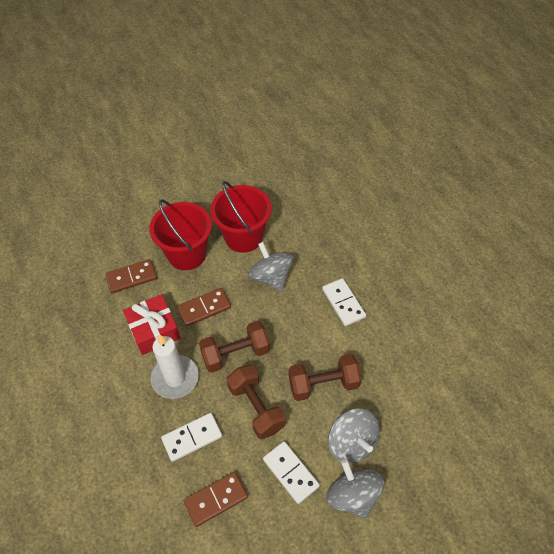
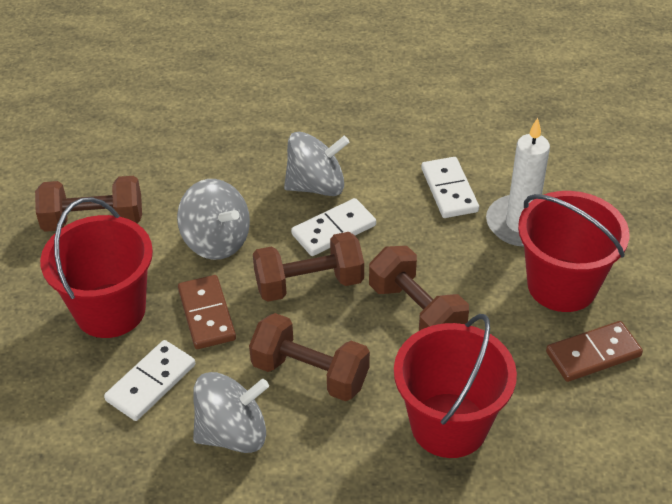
brown domino: [105,259,157,293] [177,288,231,326] [184,472,248,527] = 3 -> [178,275,236,349] [546,321,643,382] = 2
brown dumbbell: [199,321,270,373] [227,365,286,439] [289,354,362,401] = 3 -> [35,176,142,232] [249,313,370,401] [253,232,364,302] [369,246,469,331] = 4
red bucket: [149,199,212,270] [211,181,272,253] = 2 -> [40,197,153,338] [394,314,517,458] [518,191,629,312] = 3
red gift: [123,294,180,355] = 1 -> none = 0

